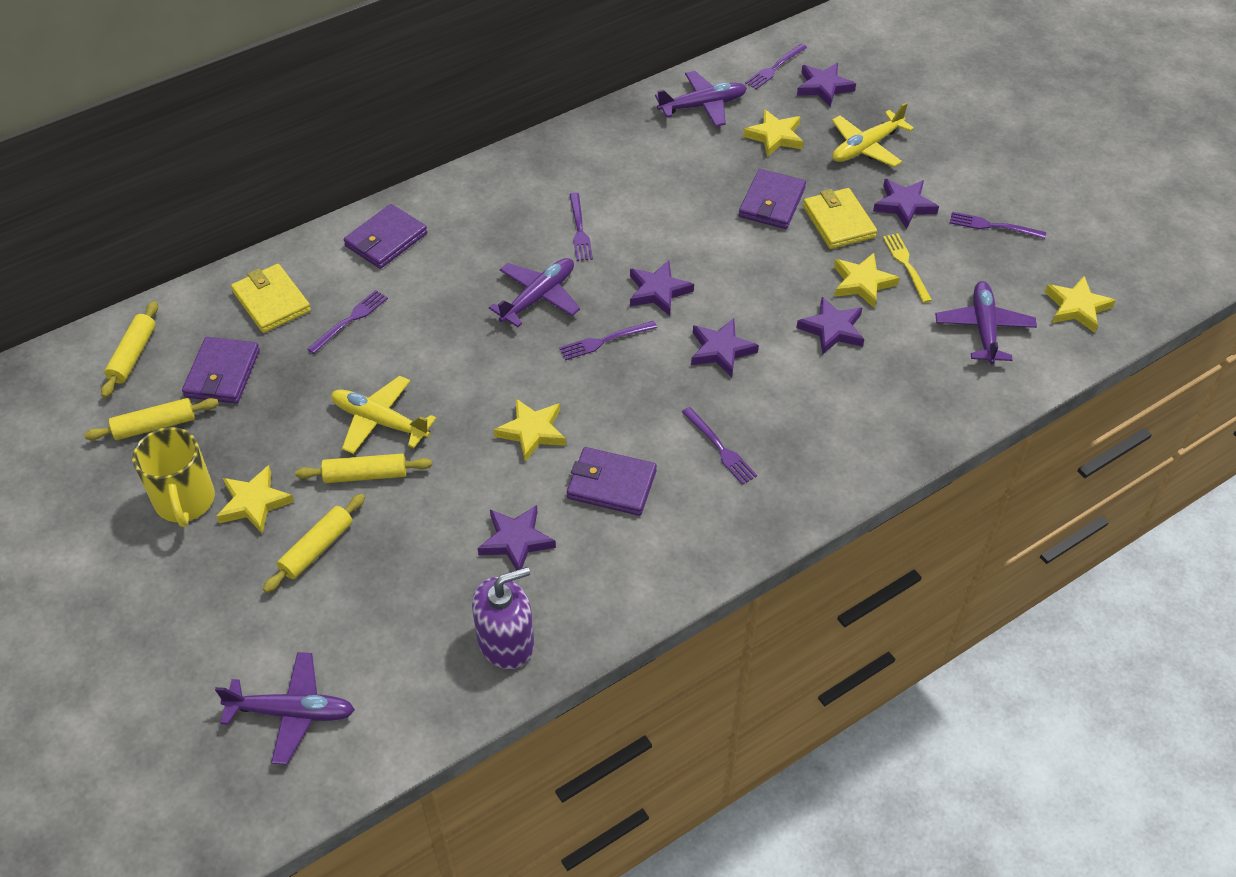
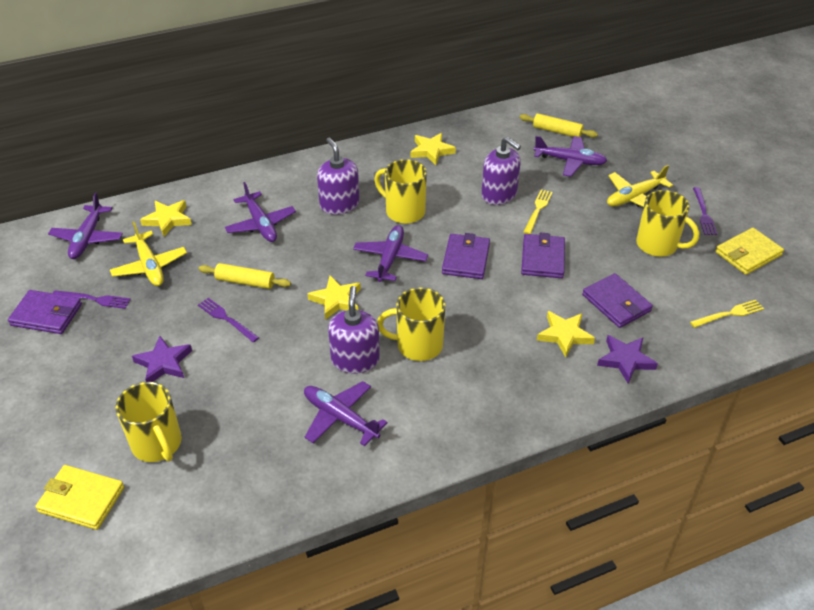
purple fork: [307,290,388,354] [559,321,657,360] [569,192,593,261] [682,407,757,485] [745,44,807,89] [950,212,1046,239] = 6 -> [53,291,131,309] [198,298,259,342] [693,187,717,235] = 3
purple plane: [215,652,355,765] [489,258,580,327] [655,71,747,127] [935,281,1037,365] = 4 -> [48,193,123,259] [225,182,296,242] [304,381,388,446] [353,225,428,282] [534,136,607,177] = 5
purple soap dispenser: [472,567,534,669] = 1 -> [317,138,360,215] [328,286,380,374] [481,137,521,205] = 3
purple star: [478,505,556,570] [630,260,694,316] [691,318,759,377] [797,63,856,107] [797,297,864,355] [873,179,939,229] = 6 -> [132,336,192,382] [597,335,658,383] = 2
yellow fork: [883,233,932,303] = 1 -> [524,189,552,234] [690,300,764,328] = 2
yellow mug: [132,427,215,527] = 1 -> [115,382,182,462] [374,159,427,224] [377,287,446,361] [636,190,699,257] = 4
yellow rolling pin: [84,398,219,440] [101,301,158,398] [263,494,365,593] [295,454,432,483] = 4 -> [199,263,291,289] [519,113,598,138] = 2
yellow star: [216,465,294,534] [494,399,566,462] [743,109,803,157] [834,253,900,308] [1045,276,1116,333] = 5 -> [140,200,192,237] [307,276,361,320] [411,133,456,165] [537,311,595,357] = 4

